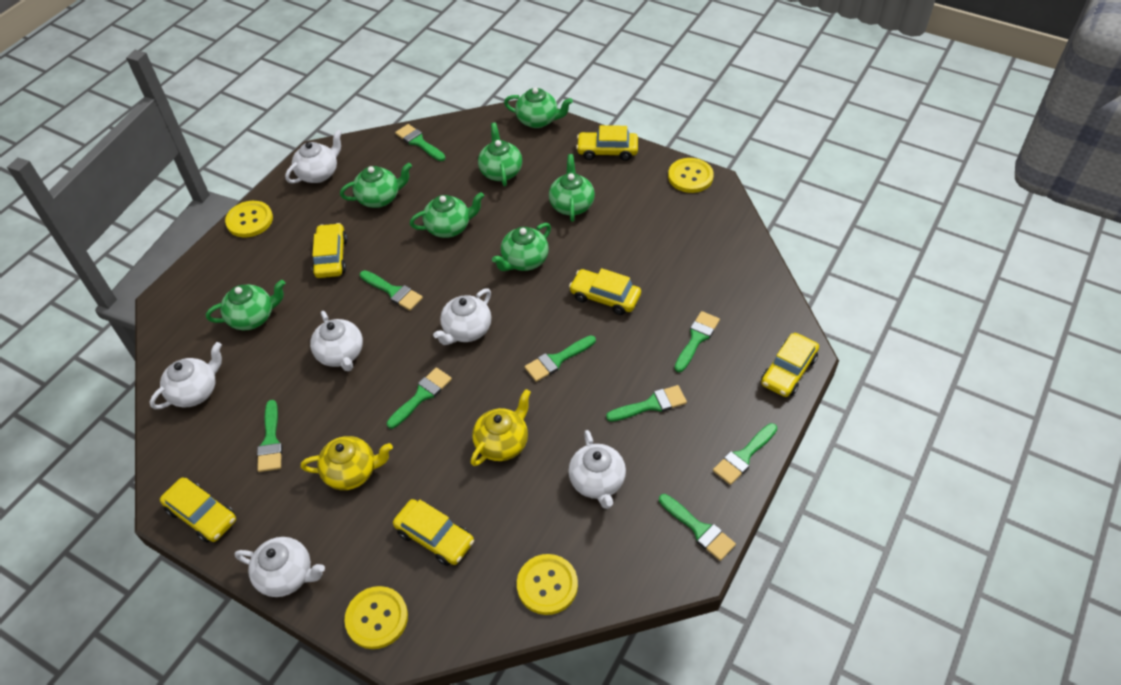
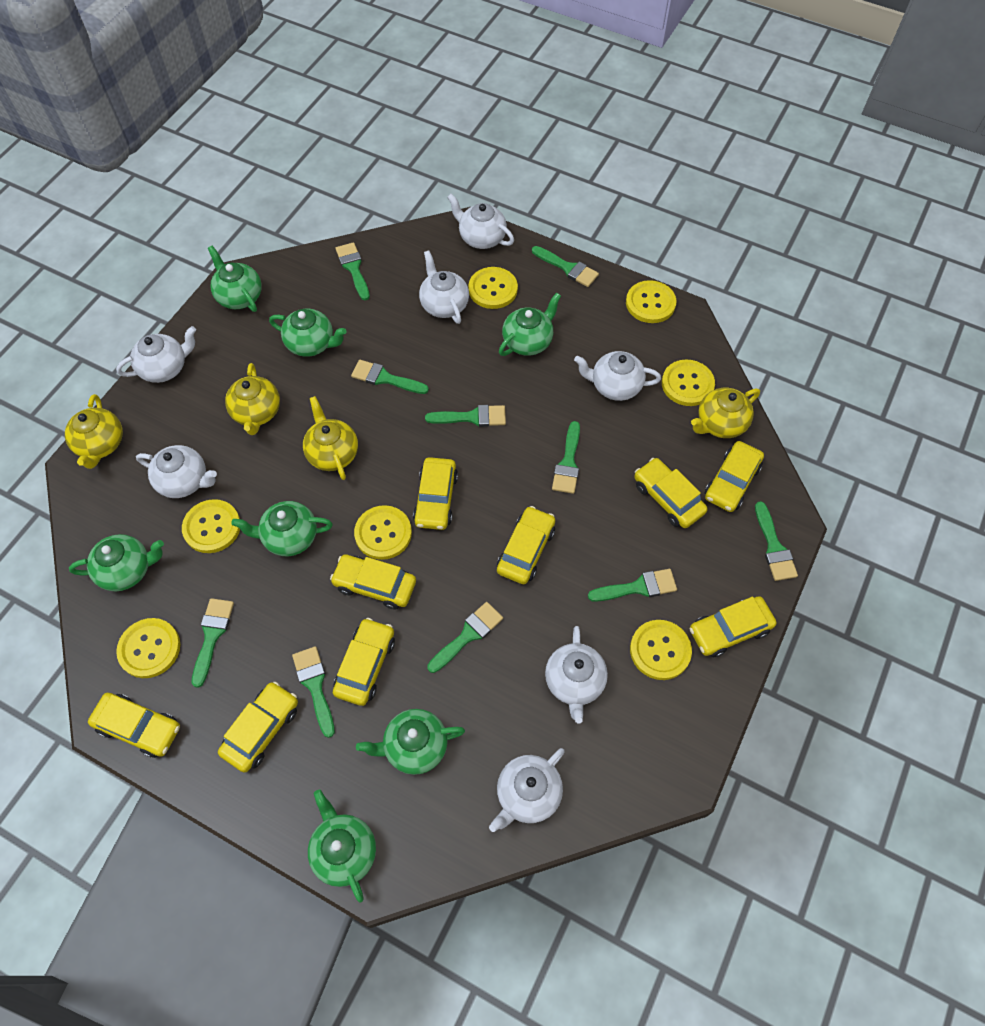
green brush: [257,400,282,472] [360,270,423,311] [387,367,452,429] [395,124,445,161] [525,335,596,382] [606,385,687,422] [659,494,736,561] [674,311,720,372] [713,423,777,485] = 9 -> [192,598,234,688] [292,646,335,738] [335,242,370,300] [351,360,429,394] [425,405,506,427] [427,602,503,673] [532,246,599,287] [552,421,580,494] [588,569,677,602] [755,501,798,581] = 10
white teapot: [150,342,222,409] [235,537,325,597] [285,130,342,184] [310,311,363,372] [433,288,491,345] [568,430,626,509] = 6 -> [116,326,196,383] [136,445,217,498] [419,250,469,324] [447,194,514,249] [489,748,565,832] [545,626,608,723] [574,351,661,401] = 7
yellow button: [225,201,273,237] [344,586,408,649] [517,554,578,615] [668,158,714,193] = 4 -> [116,618,180,678] [182,499,240,553] [354,505,412,560] [468,267,518,309] [626,280,676,323] [630,620,692,680] [662,359,715,406] = 7
yellow car: [160,478,236,543] [312,223,348,278] [393,499,474,566] [569,268,641,315] [576,125,638,161] [761,333,819,397] = 6 -> [88,693,180,758] [218,682,298,772] [330,554,416,610] [333,618,395,706] [413,457,458,530] [497,506,555,584] [634,458,708,528] [690,596,777,657] [705,441,764,512] = 9
yellow teapot: [301,436,393,490] [471,389,531,466] = 2 -> [65,394,123,469] [225,363,280,435] [303,396,358,480] [691,388,760,438] = 4

